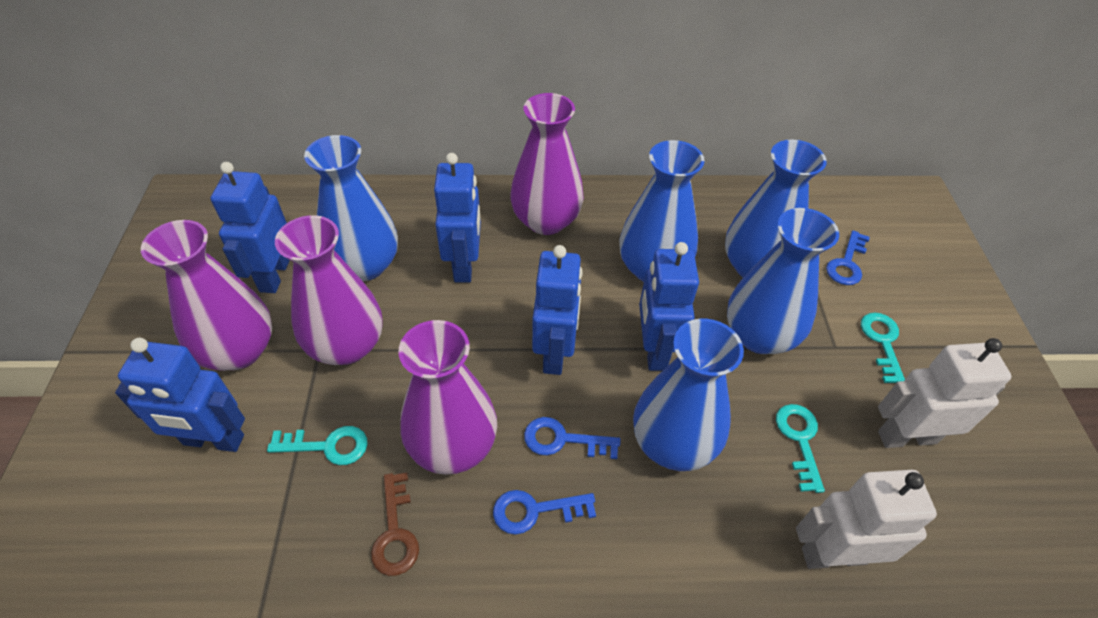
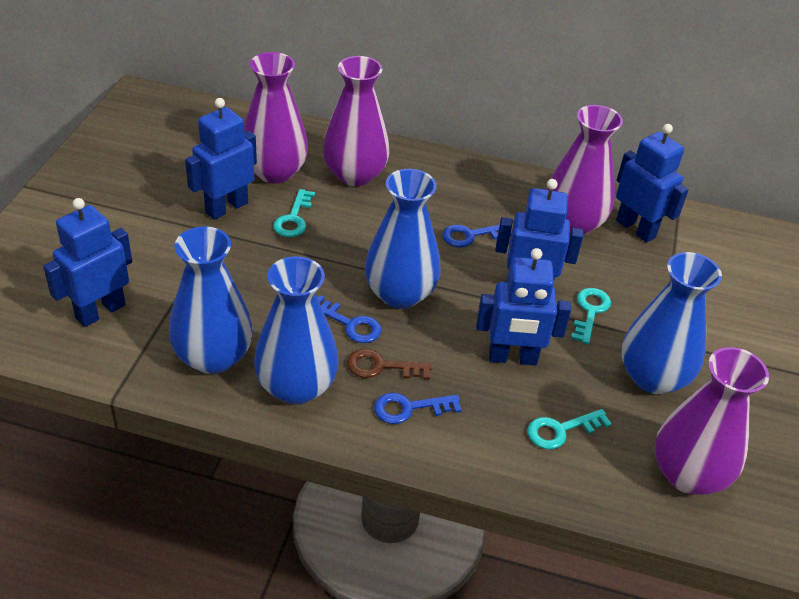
blue vase: [304,135,398,281] [619,140,705,282] [633,319,744,471] [725,139,827,277] [727,208,839,354] = 5 -> [169,226,253,374] [254,256,339,404] [365,169,440,309] [622,252,722,394] = 4
white robot: [796,470,937,569] [878,338,1012,448] = 2 -> none = 0

